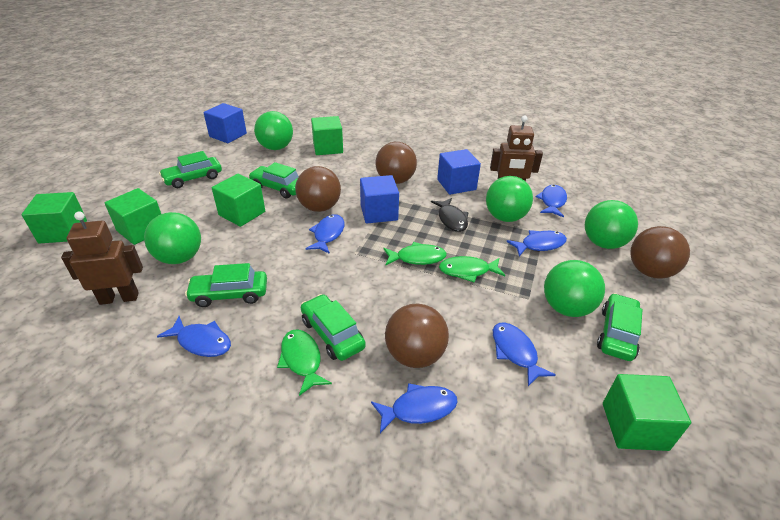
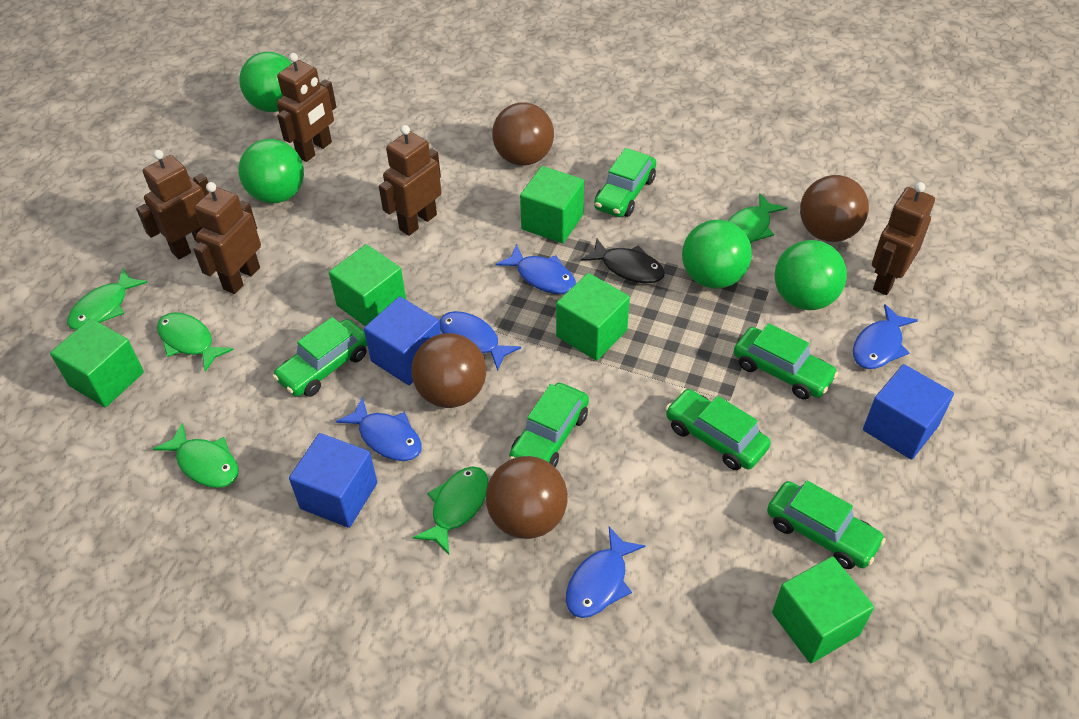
blue fish: [157,316,231,357] [305,214,345,254] [371,383,458,433] [493,322,556,386] [507,230,567,256] [535,185,567,217] = 6 -> [336,397,422,461] [439,311,521,371] [496,244,576,294] [566,527,645,618] [853,304,918,369] = 5
brown robot: [61,211,143,305] [490,115,543,181] = 2 -> [136,150,209,259] [193,182,261,294] [277,53,336,162] [379,125,442,236] [872,182,935,295] = 5
green ball: [144,212,201,264] [254,111,293,150] [486,176,533,222] [544,260,605,317] [585,200,638,249] = 5 -> [238,139,304,204] [239,52,292,112] [682,220,752,288] [774,240,847,310] = 4
green car: [159,151,222,188] [185,263,267,307] [248,162,299,198] [301,294,366,361] [597,293,643,361] = 5 -> [272,317,367,397] [509,383,589,467] [594,148,656,217] [665,389,771,470] [734,323,839,400] [767,480,886,569] = 6
green fish: [277,329,332,396] [384,242,447,266] [439,256,505,282] = 3 -> [67,268,148,330] [153,423,239,488] [157,312,234,372] [413,466,488,554] [728,193,787,243] = 5

